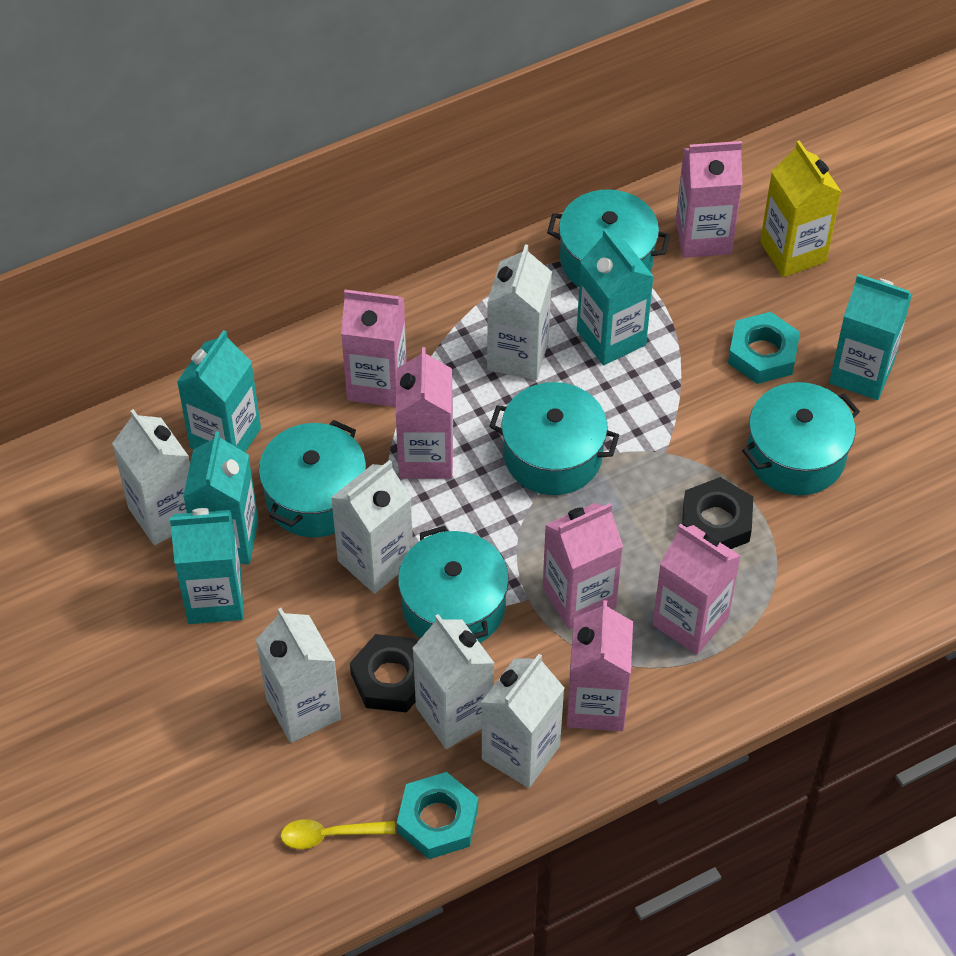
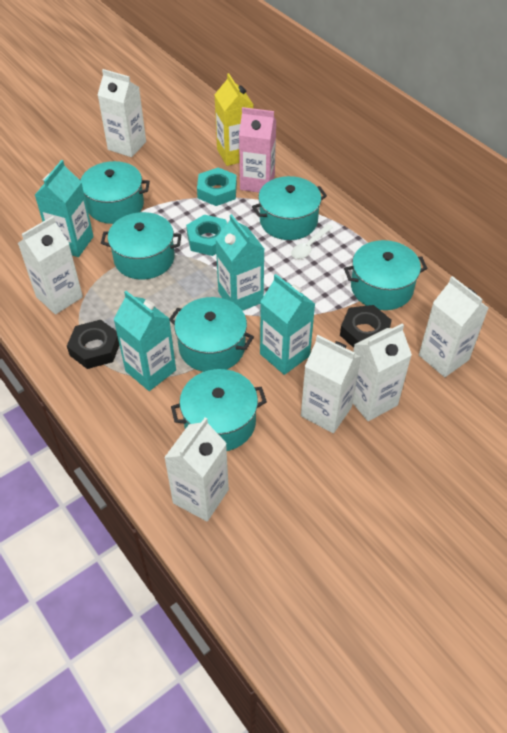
pink carton: [341,290,407,407] [396,347,453,479] [543,503,623,629] [567,600,633,731] [652,524,741,655] [676,141,743,258] = 6 -> [239,107,277,193] = 1
turquoise carton: [170,508,244,624] [177,330,261,452] [183,432,258,565] [577,229,654,365] [829,274,912,400] = 5 -> [35,160,94,257] [113,291,176,391] [215,214,264,311] [260,274,315,375] = 4
turquoise pot: [259,420,366,537] [398,526,509,643] [489,382,619,495] [547,189,670,287] [742,382,860,495] = 5 -> [79,161,150,224] [101,212,181,280] [169,297,254,372] [171,369,267,451] [252,176,327,240] [344,240,428,310] = 6
white spoon: none = 0 -> [291,224,333,259] = 1
yellow spoon: [280,819,396,849] = 1 -> none = 0

